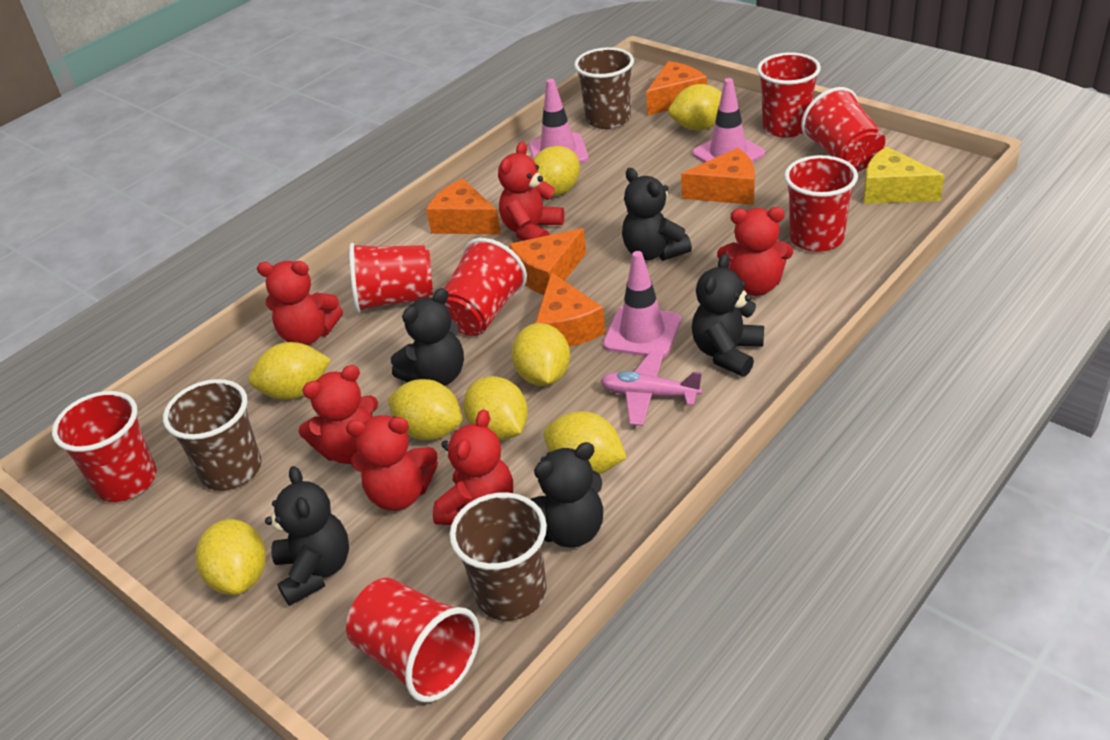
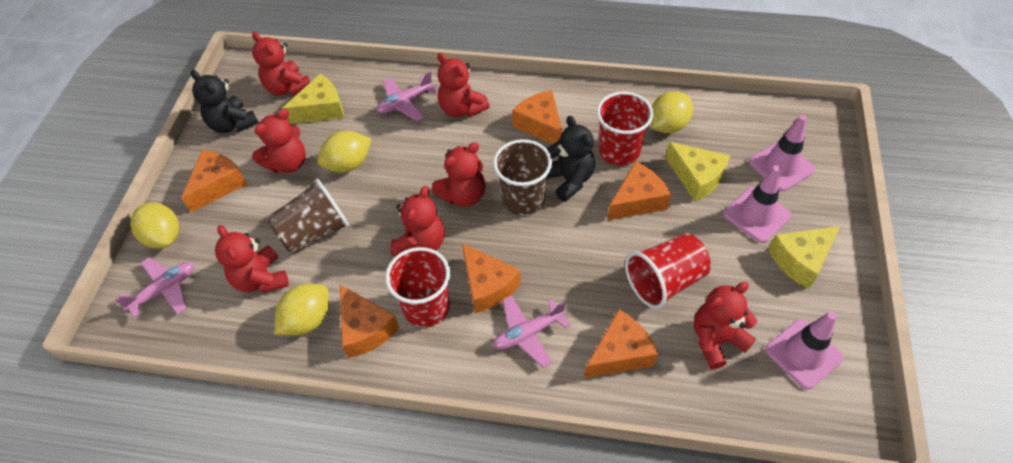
black teddy bear: [265,466,349,606] [391,288,464,386] [530,442,603,548] [622,168,692,261] [692,254,764,377] = 5 -> [191,70,259,133] [547,116,595,202] = 2
brown cup: [163,379,262,491] [449,493,547,621] [574,47,634,129] = 3 -> [268,179,349,254] [493,139,552,215] = 2
orange cheese: [426,179,501,234] [509,228,586,295] [535,272,606,347] [646,61,707,116] [681,148,755,205] = 5 -> [181,150,247,212] [340,285,399,358] [462,243,520,313] [512,90,563,144] [584,309,658,378] [607,161,671,221] = 6
pink plane: [600,351,702,426] = 1 -> [115,257,194,318] [376,72,437,121] [493,295,570,368] = 3
red cup: [52,391,157,502] [346,578,480,702] [349,243,433,313] [444,238,527,336] [757,52,821,138] [784,155,858,252] [801,87,885,171] = 7 -> [385,247,450,327] [597,92,653,166] [625,233,711,309] = 3
red teddy bear: [257,261,343,345] [298,365,378,464] [346,415,438,511] [433,409,513,525] [498,141,564,241] [717,207,793,296] = 6 -> [215,225,289,293] [252,31,310,96] [252,109,306,173] [390,186,444,256] [432,142,485,207] [437,53,490,117] [694,282,757,370] = 7
yellow cheese: [864,147,945,204] = 1 -> [282,74,344,124] [665,142,730,201] [768,226,840,289] = 3
yellow lemon: [196,519,266,595] [249,342,331,400] [388,379,463,440] [463,376,528,441] [511,323,570,386] [533,146,580,196] [544,411,627,474] [668,84,722,130] = 8 -> [130,202,179,249] [275,284,329,335] [317,131,371,173] [650,91,693,133] = 4

